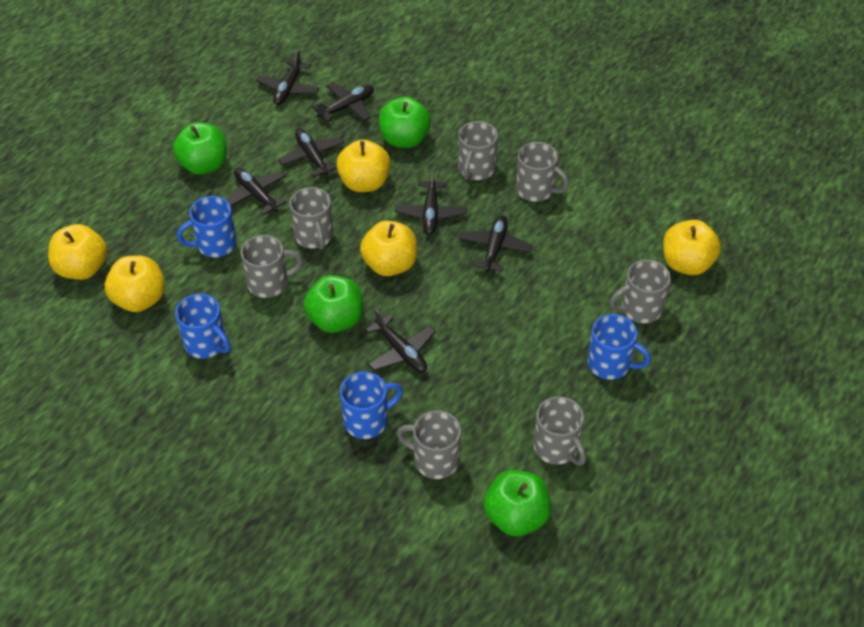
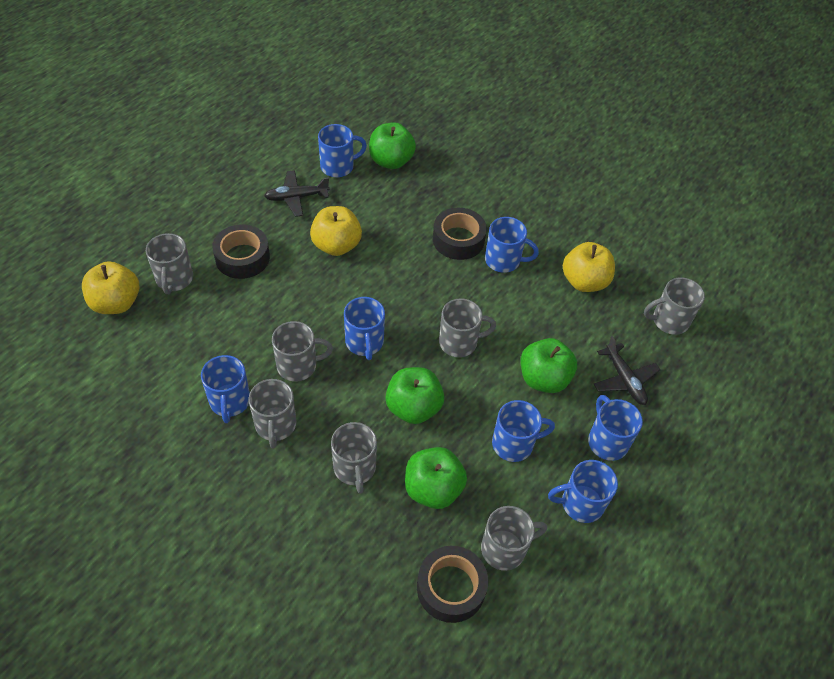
black plane: [226,168,287,215] [256,50,319,105] [278,129,344,177] [313,82,374,122] [366,309,436,372] [395,169,467,235] [459,215,532,272] = 7 -> [264,170,330,217] [594,336,661,405] = 2
black tape: none = 0 -> [212,224,270,279] [417,546,488,623] [433,208,487,260] = 3
blue mug: [175,294,231,359] [177,196,237,258] [340,372,403,439] [588,314,651,380] = 4 -> [201,355,250,423] [318,124,367,177] [344,297,385,360] [485,217,539,273] [492,400,555,462] [548,460,618,523] [588,395,643,461] = 7
yellow apple: [48,224,107,280] [105,255,165,312] [336,140,391,192] [360,221,417,276] [663,220,721,275] = 5 -> [82,261,139,314] [310,206,362,256] [563,242,615,292] = 3

